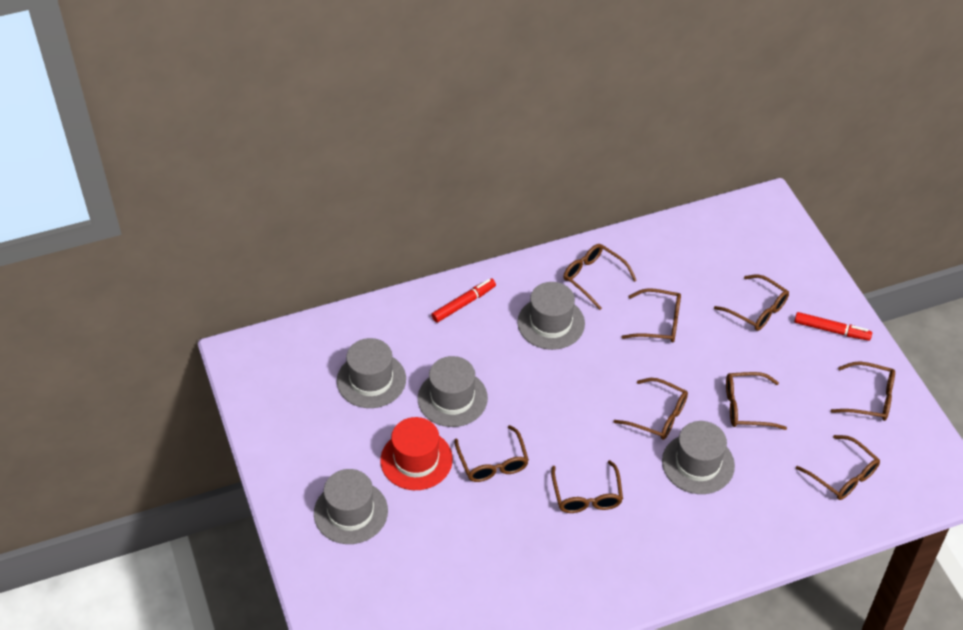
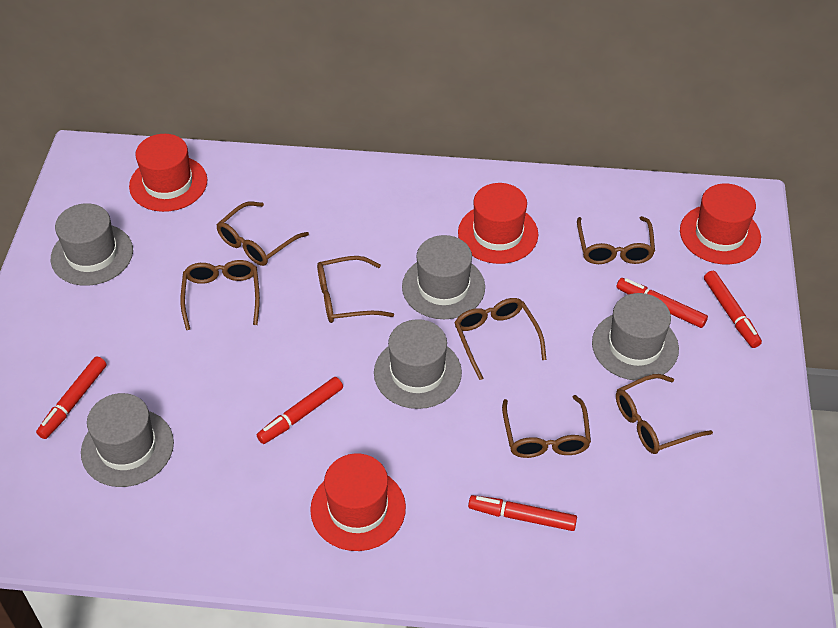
brown glasses: [454,425,529,482] [551,460,623,513] [563,244,637,310] [614,378,688,440] [622,288,681,342] [714,274,789,331] [726,372,787,430] [796,435,880,500] [831,361,895,421] = 9 -> [180,260,260,330] [216,201,309,266] [317,256,394,323] [454,298,546,380] [502,395,591,458] [577,216,655,264] [616,374,713,454] = 7
red hat: [380,417,453,490] = 1 -> [129,134,207,212] [310,453,406,551] [458,183,538,264] [680,183,761,264] = 4
red marker: [431,278,496,323] [794,312,872,341] = 2 -> [36,356,107,439] [257,377,343,444] [468,495,577,531] [617,278,708,328] [704,271,762,348] = 5

